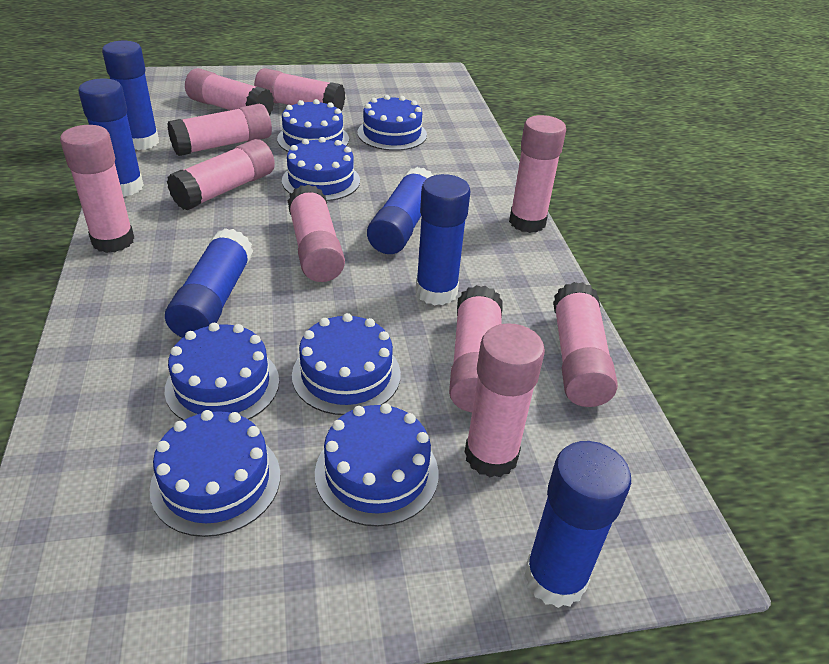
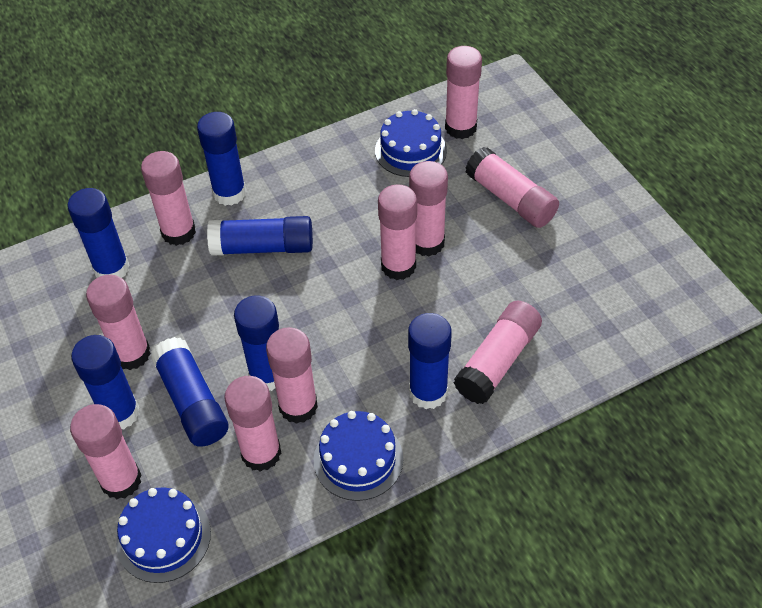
blue cake: [150,410,280,537] [165,323,279,420] [277,99,349,152] [282,137,360,201] [292,313,401,415] [315,403,439,527] [357,95,427,151] = 7 -> [116,487,211,583] [314,411,403,501] [375,109,447,177] = 3
blue glue stick: [78,78,144,197] [102,41,159,150] [165,228,253,338] [367,167,434,254] [415,174,471,305] [524,441,631,608] = 6 -> [67,188,129,278] [71,335,139,429] [150,337,229,447] [197,112,246,206] [207,216,313,256] [234,295,279,391] [408,313,452,409] = 7

